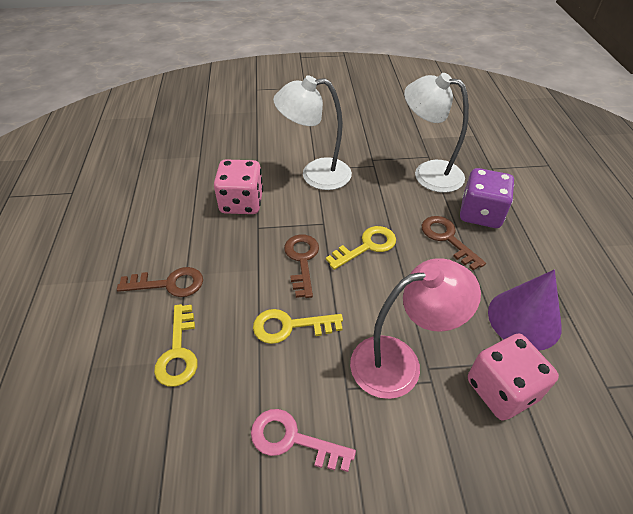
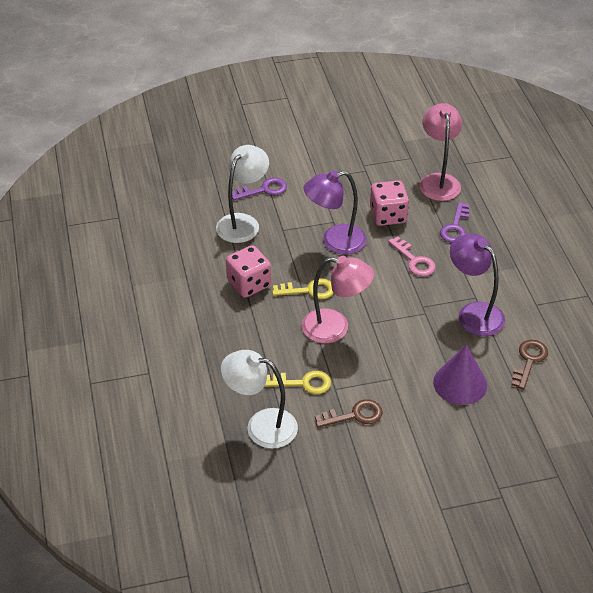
brown key: [117,267,203,297] [284,234,319,298] [422,216,486,271] = 3 -> [315,399,383,428] [512,340,548,390] = 2
pink lamp: [350,258,481,399] = 1 -> [302,256,374,343] [419,103,462,201] = 2
purple dice: [460,168,514,228] = 1 -> none = 0
purple key: none = 0 -> [232,177,287,200] [440,202,470,243] = 2
purple lamp: none = 0 -> [304,170,367,255] [450,234,505,336] = 2
yellow key: [154,304,198,387] [253,309,343,344] [326,226,396,270] = 3 -> [264,371,331,394] [272,278,334,299] = 2

